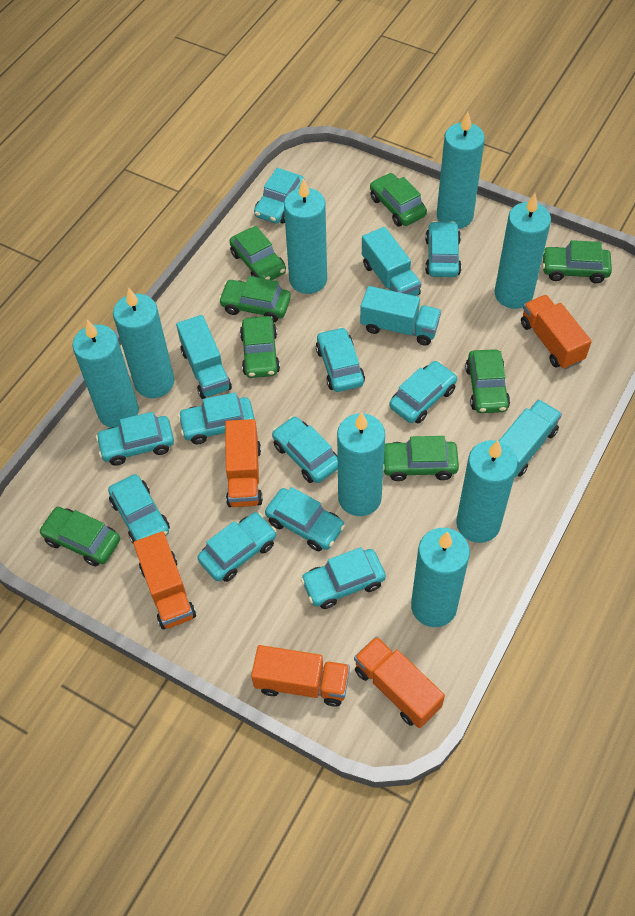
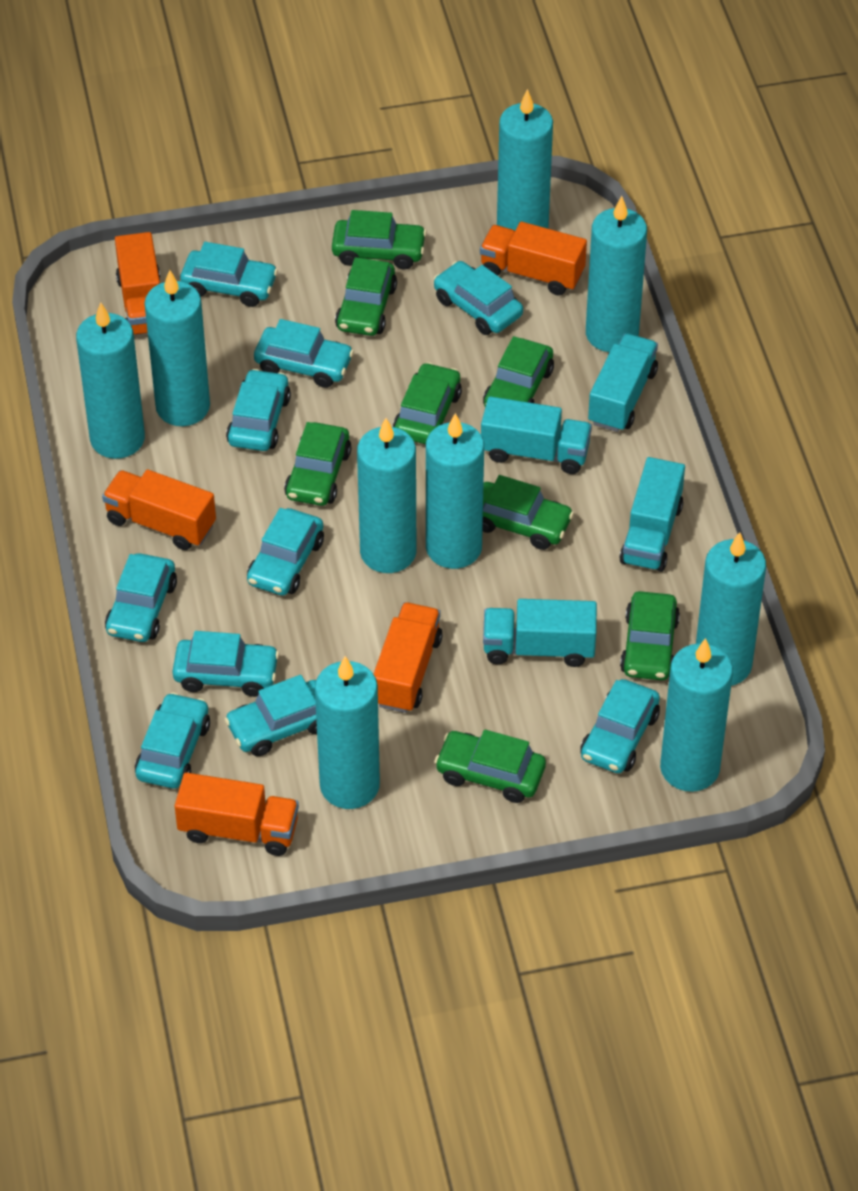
turquoise candle: [72,320,139,428] [113,288,175,398] [284,178,327,294] [337,412,385,516] [411,528,470,627] [437,111,485,229] [456,440,518,543] [495,193,551,309] = 8 -> [76,302,145,459] [144,270,210,426] [315,656,380,809] [357,418,416,573] [426,413,484,569] [497,89,553,231] [586,196,647,352] [660,638,733,792] [696,532,766,686] = 9
turquoise car: [96,412,174,466] [108,474,170,543] [178,393,255,444] [197,512,277,582] [254,168,305,224] [265,487,345,551] [272,416,338,483] [301,547,386,609] [316,327,365,392] [389,361,457,424] [425,221,462,277] = 11 -> [105,553,177,642] [135,692,210,789] [172,631,279,697] [180,242,278,307] [224,675,317,756] [226,369,291,451] [247,508,324,596] [254,319,354,388] [434,261,523,335] [580,679,660,773] = 10

